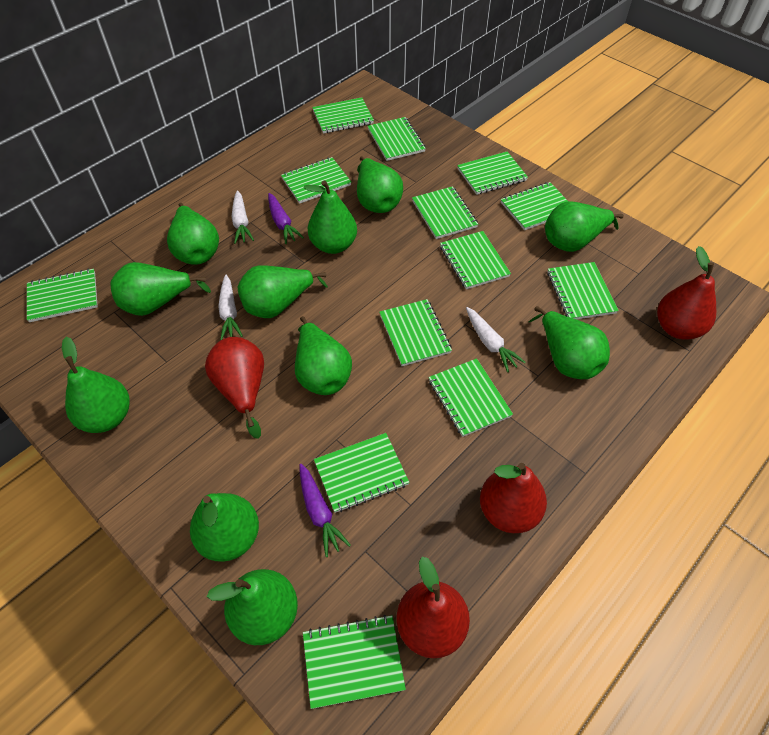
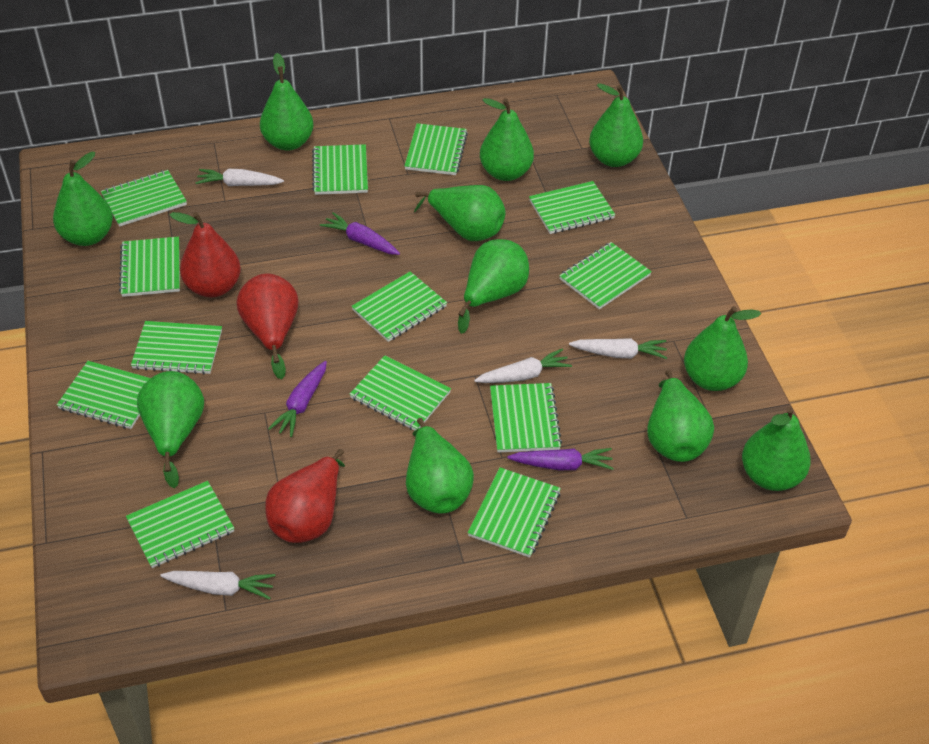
purple carrot: [268,193,304,244] [299,464,351,557] = 2 -> [268,361,327,437] [320,212,400,255] [507,448,614,470] = 3
red pear: [205,337,264,439] [397,557,470,658] [480,463,547,533] [657,246,716,340] = 4 -> [170,212,241,298] [237,274,298,379] [266,449,345,543] = 3
white carrot: [218,275,243,340] [231,190,254,244] [466,307,525,372] = 3 -> [161,571,275,600] [195,169,284,186] [474,348,572,383] [569,338,667,359] = 4

